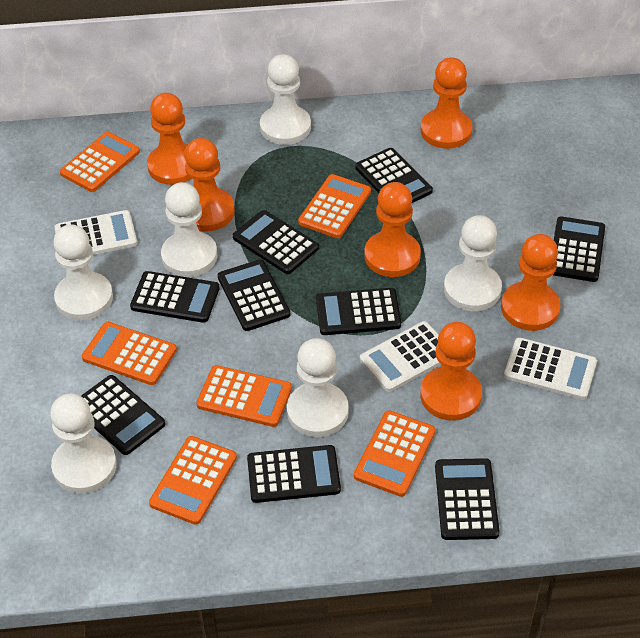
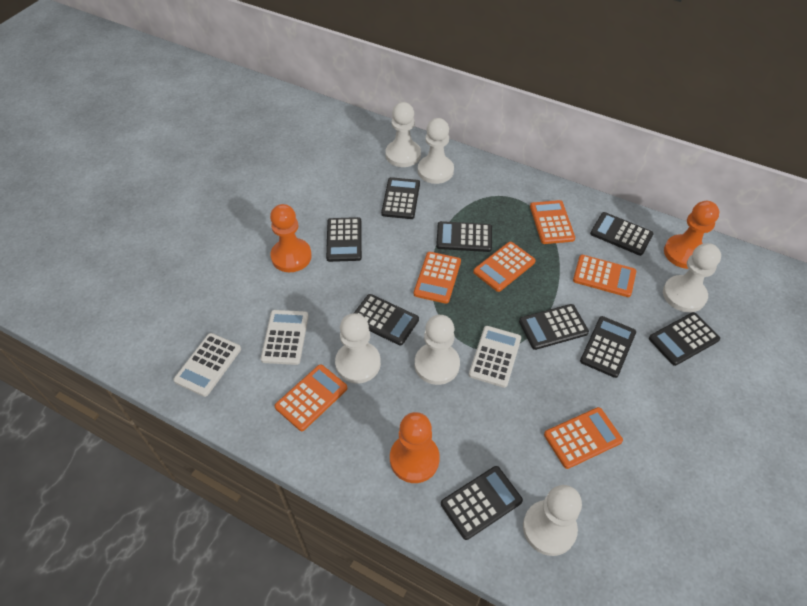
orange pawn: [147,93,192,185] [185,138,235,232] [364,182,421,277] [420,322,482,421] [421,57,472,149] [501,234,560,331] = 6 -> [270,204,312,272] [390,412,440,483] [664,201,719,269] = 3

